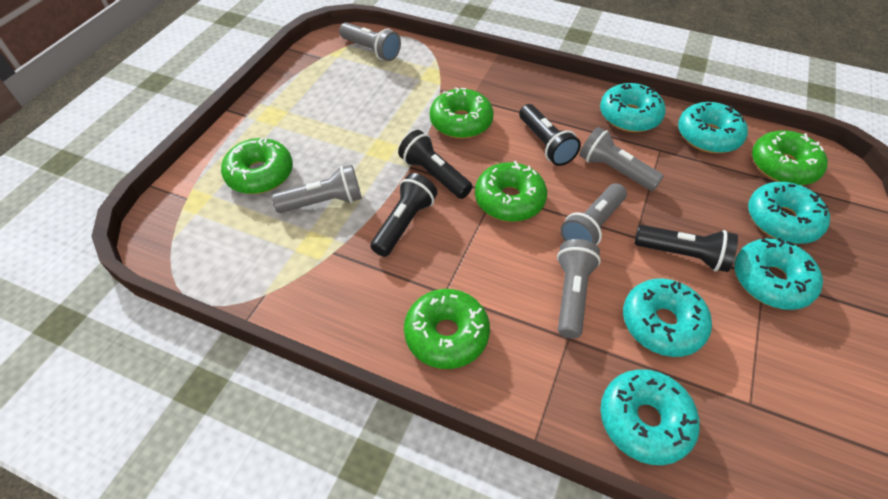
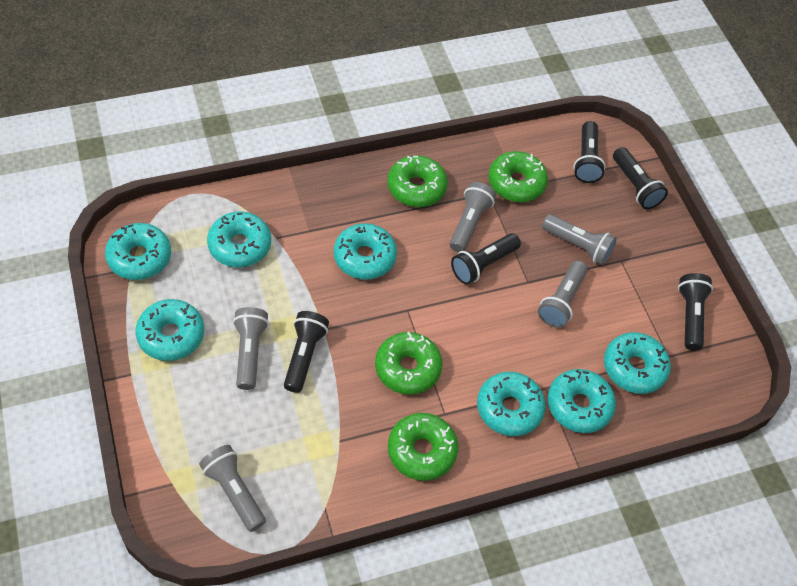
black flashlight: [370,173,437,257] [398,130,473,199] [519,104,581,166] [634,225,738,272] = 4 -> [284,311,329,393] [451,233,521,284] [573,121,606,183] [613,147,668,209] [678,273,713,350] = 5
green donut: [221,138,293,194] [404,289,490,369] [430,87,494,139] [475,161,547,222] [752,130,828,185] = 5 -> [375,332,443,395] [387,155,448,207] [388,413,458,481] [489,151,548,202] = 4
turquoise donut: [600,83,666,132] [600,369,700,465] [623,278,712,357] [678,102,748,153] [734,238,823,310] [748,182,830,244] = 6 -> [105,223,171,280] [135,299,204,361] [207,211,271,267] [334,223,397,279] [477,372,546,436] [548,369,616,433] [604,332,671,394] = 7

